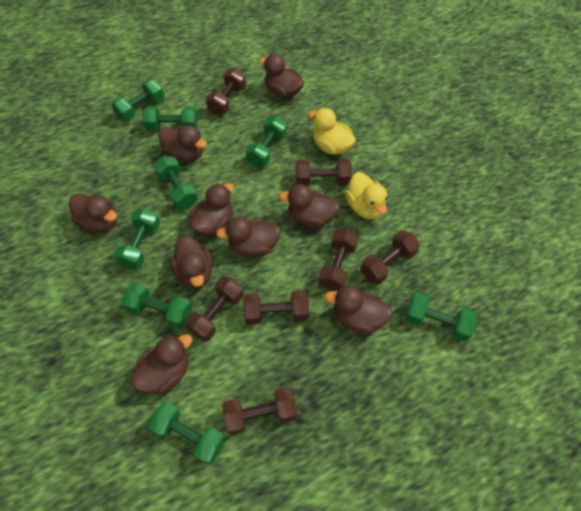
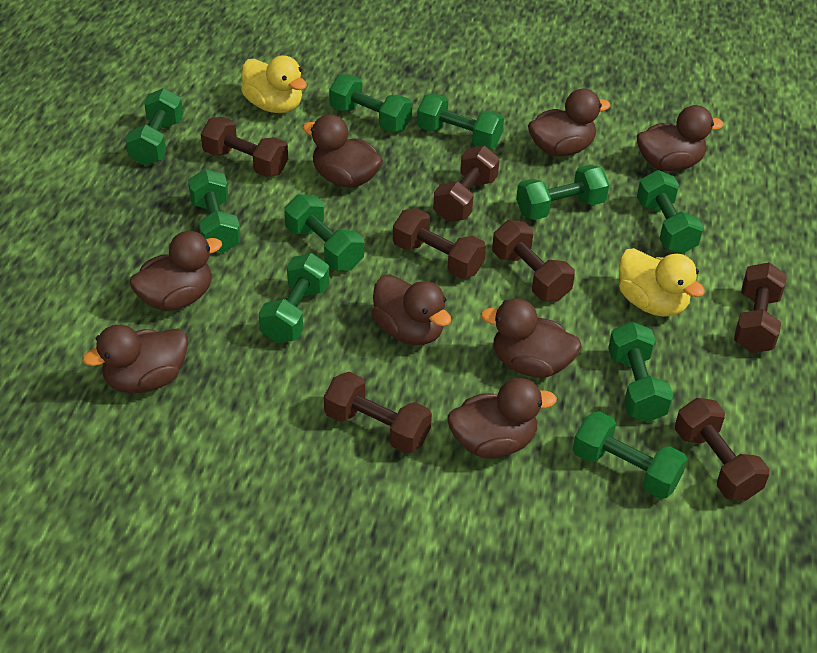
brown duck: [69,194,117,233] [130,334,192,395] [158,125,207,162] [170,236,213,289] [189,183,234,236] [216,217,281,257] [259,54,304,98] [279,184,340,228] [325,286,393,334] = 9 -> [82,325,188,393] [129,231,222,311] [302,114,383,188] [372,274,451,345] [447,378,557,458] [481,298,581,378] [528,89,611,156] [637,105,724,171] = 8
green dumbbell: [111,79,164,121] [113,208,160,270] [122,282,192,329] [142,106,198,131] [148,402,225,465] [154,156,198,209] [246,116,287,167] [405,293,477,342] = 8 -> [126,88,183,166] [188,169,241,253] [259,253,330,343] [284,194,364,271] [329,74,412,132] [417,94,504,149] [516,165,609,220] [573,411,687,499] [608,322,673,422] [637,170,703,254] = 10

